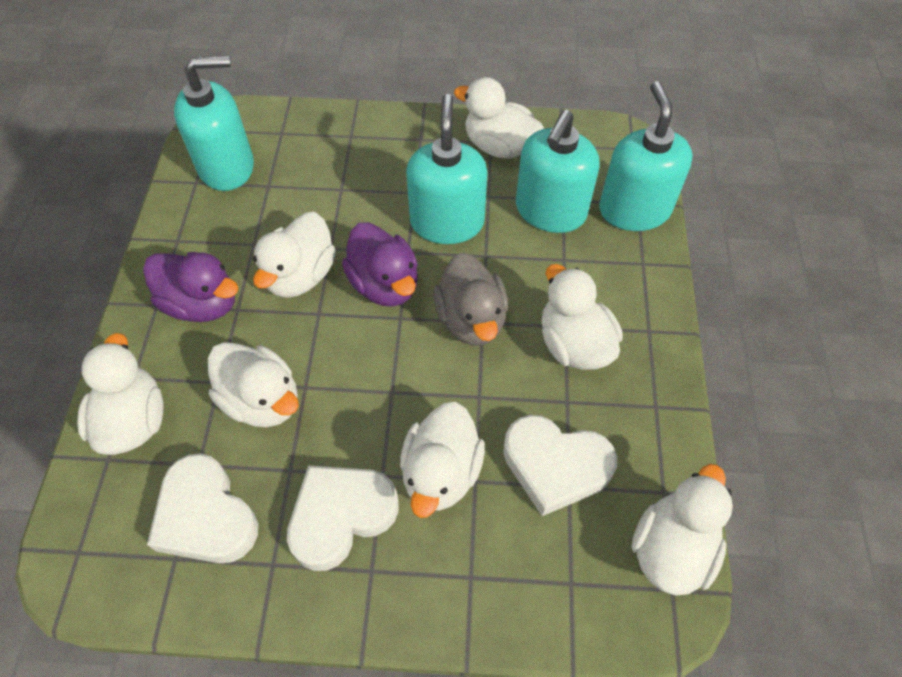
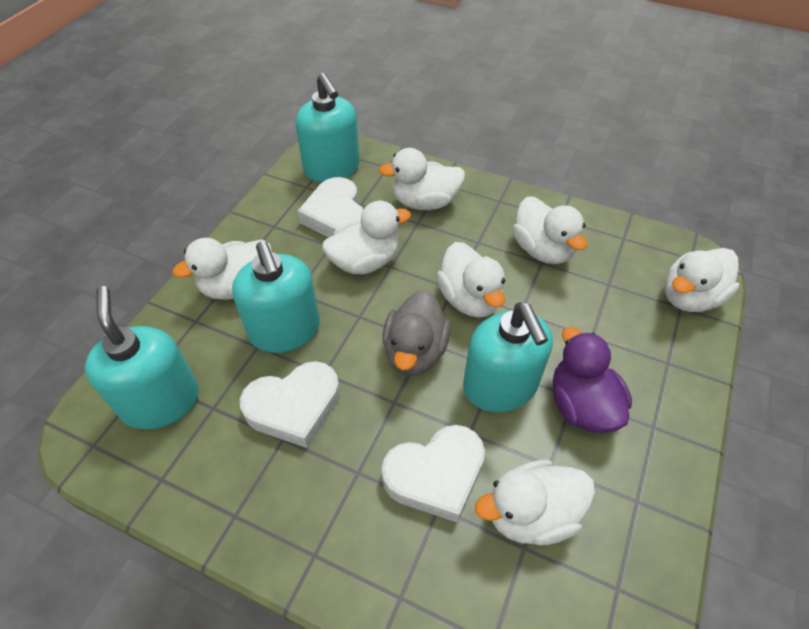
purple duck: [143,252,238,322] [342,222,418,307] = 2 -> [553,327,632,433] = 1

